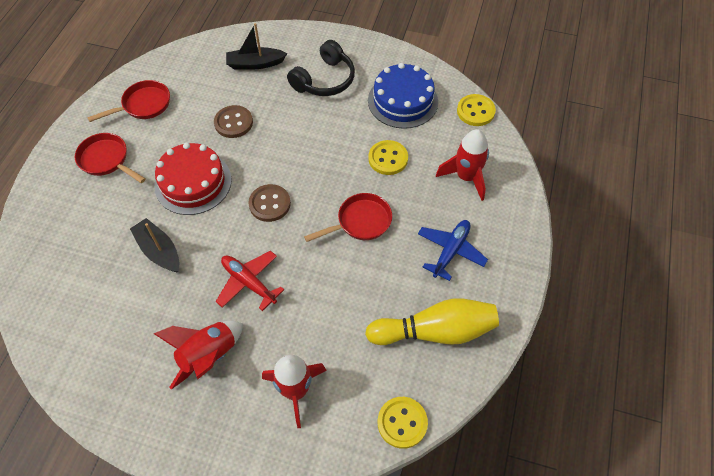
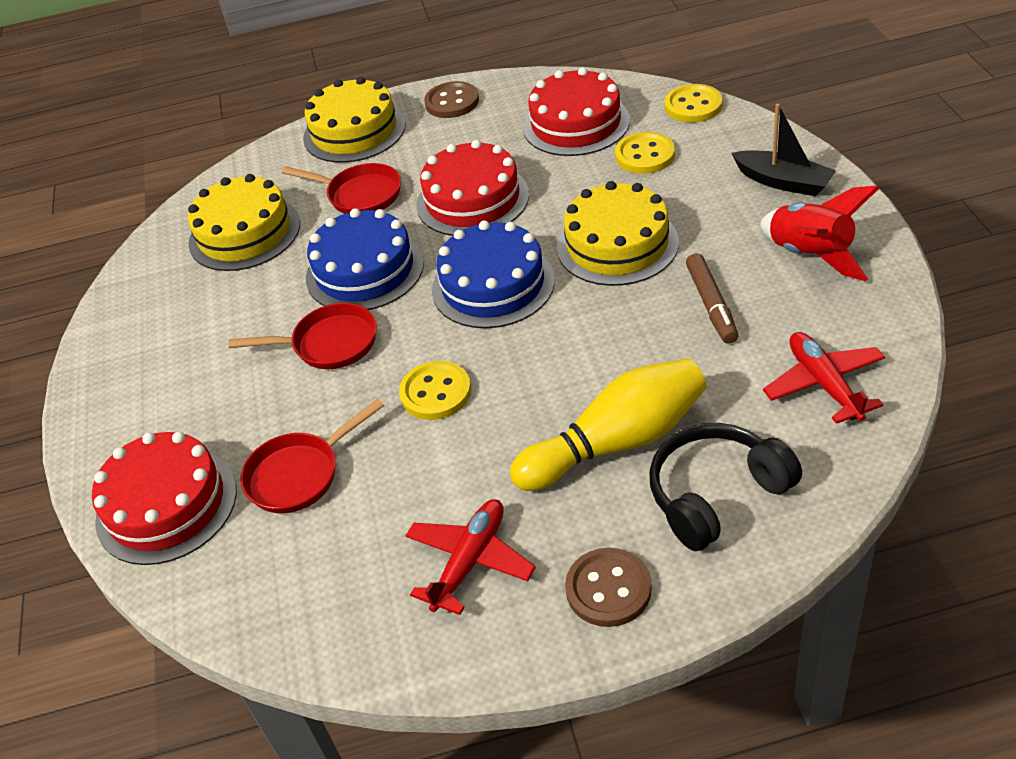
black boat: [130,218,179,273] [226,23,287,70] = 2 -> [731,104,836,196] = 1
blue cake: [368,63,438,129] = 1 -> [306,208,424,310] [432,220,555,328] = 2
blue plane: [418,220,488,281] = 1 -> none = 0
brown marker: none = 0 -> [686,253,738,344] = 1
red cake: [154,142,232,215] = 1 -> [92,431,237,565] [416,140,529,236] [523,67,630,156] = 3
red plane: [215,251,284,311] = 1 -> [405,499,536,615] [763,332,885,424] = 2
red rocket: [154,321,243,390] [262,355,327,428] [436,129,489,201] = 3 -> [760,186,879,281] = 1
yellow cake: none = 0 -> [188,174,300,271] [303,77,406,163] [557,181,679,286] = 3

